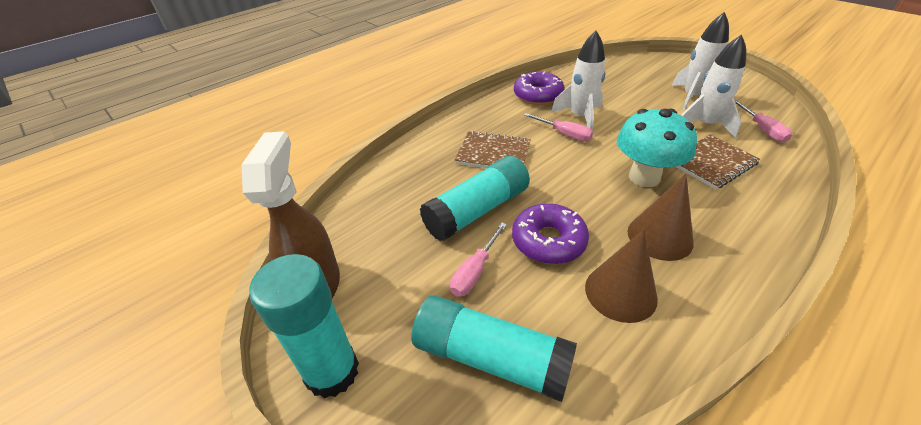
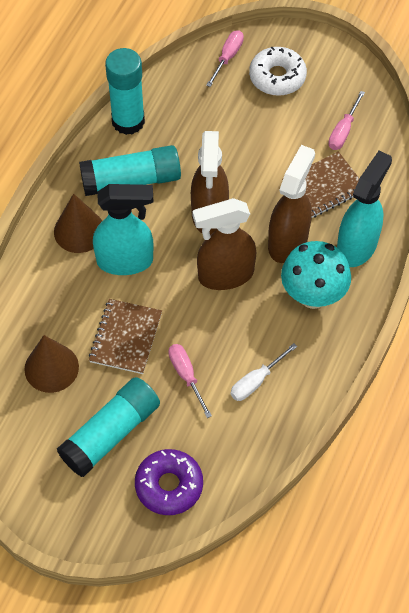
brown spray bottle: [241,131,340,298] = 1 -> [191,131,229,235] [193,198,256,290] [268,145,315,263] = 3
purple donut: [512,203,589,264] [514,72,565,105] = 2 -> [135,449,203,515] = 1
turquoise spray bottle: none = 0 -> [93,184,154,275] [337,151,392,267] = 2
white donut: none = 0 -> [249,47,307,96] = 1
white rocket: [551,31,606,130] [672,12,729,110] [681,34,746,138] = 3 -> none = 0
white screwdriver: none = 0 -> [231,343,297,401] = 1

